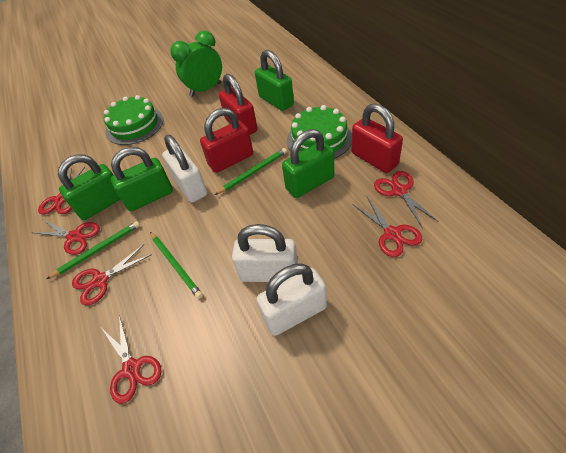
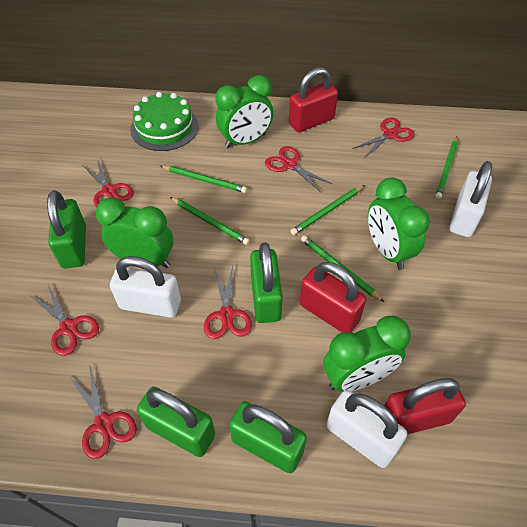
green cake: [104,95,164,145] [287,105,352,159] = 2 -> [130,92,199,151] = 1
green clock: [170,31,222,97] = 1 -> [96,197,173,268] [215,75,273,148] [323,316,411,392] [368,177,430,270] = 4
green pencil: [47,221,140,279] [150,232,203,299] [215,148,287,195] = 3 -> [160,166,247,193] [170,197,250,245] [290,185,364,235] [301,235,384,302] [435,136,458,199] = 5

